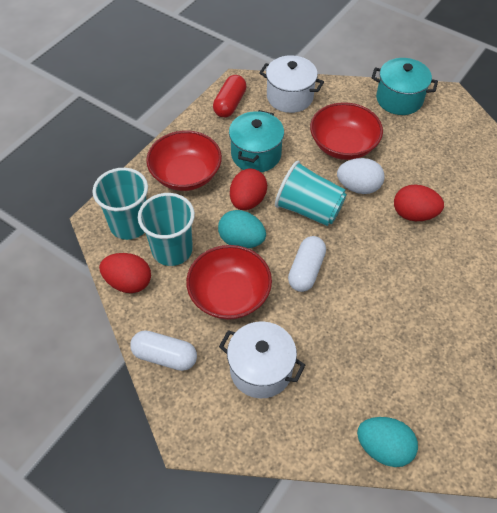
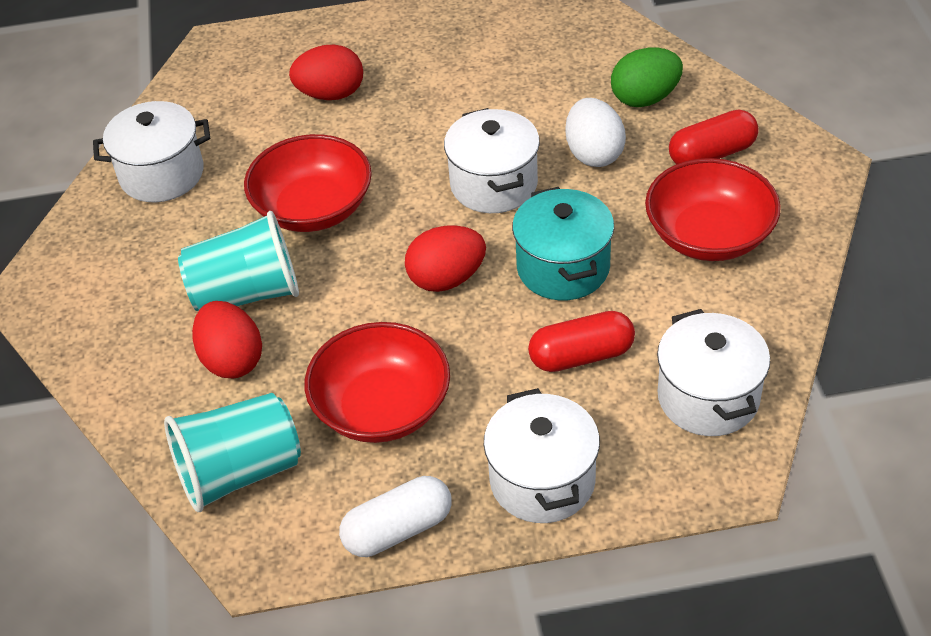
green egg: none = 0 -> [611,47,683,107] = 1
red capsule: [213,75,247,118] = 1 -> [528,311,635,372] [669,109,759,164] = 2
turquoise cup: [92,168,148,240] [138,193,195,266] [275,161,347,226] = 3 -> [164,393,301,512] [178,211,299,311] = 2
turquoise egg: [218,210,266,248] [357,417,418,467] = 2 -> none = 0
turquoise pot: [229,110,284,172] [372,58,438,115] = 2 -> [512,187,614,300] = 1
white capsule: [130,330,197,371] [288,236,326,292] = 2 -> [339,476,452,557] = 1
white pot: [219,321,305,398] [259,55,324,113] = 2 -> [93,101,210,202] [444,108,540,213] [484,388,600,523] [657,309,770,436] = 4

